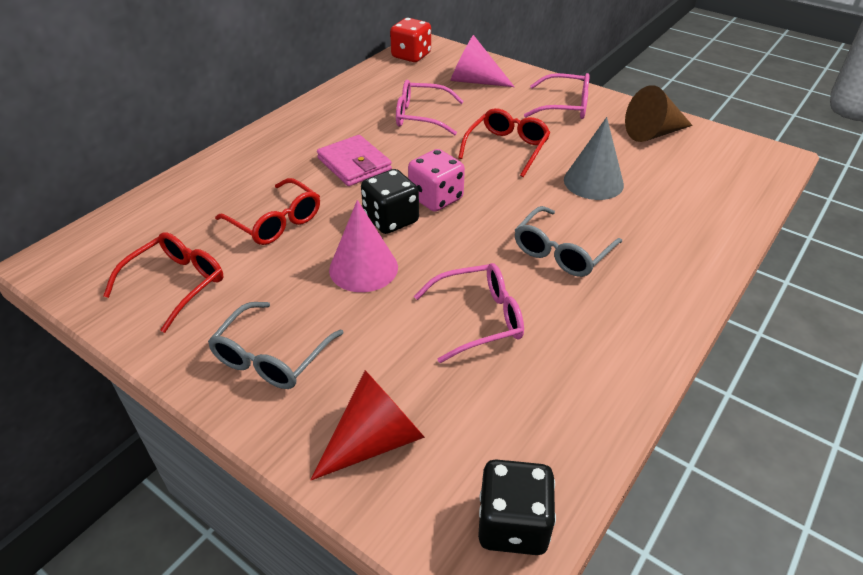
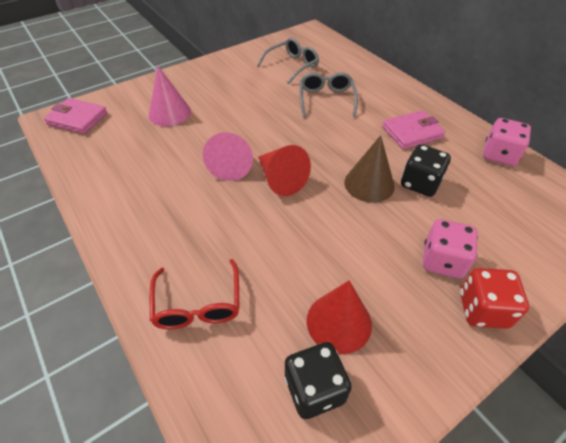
grey cone: [564,117,624,200] = 1 -> none = 0
pink dice: [408,149,465,212] = 1 -> [423,219,478,279] [483,118,531,166] = 2
pink glasses: [396,80,464,135] [414,263,524,363] [524,73,590,119] = 3 -> none = 0
pink wallet: [317,135,392,186] = 1 -> [44,98,108,134] [382,110,445,149] = 2
red cone: [311,370,425,480] = 1 -> [258,145,311,196] [307,280,372,354] = 2
red glasses: [103,232,223,333] [215,178,320,245] [458,108,550,177] = 3 -> [150,259,240,329] = 1

